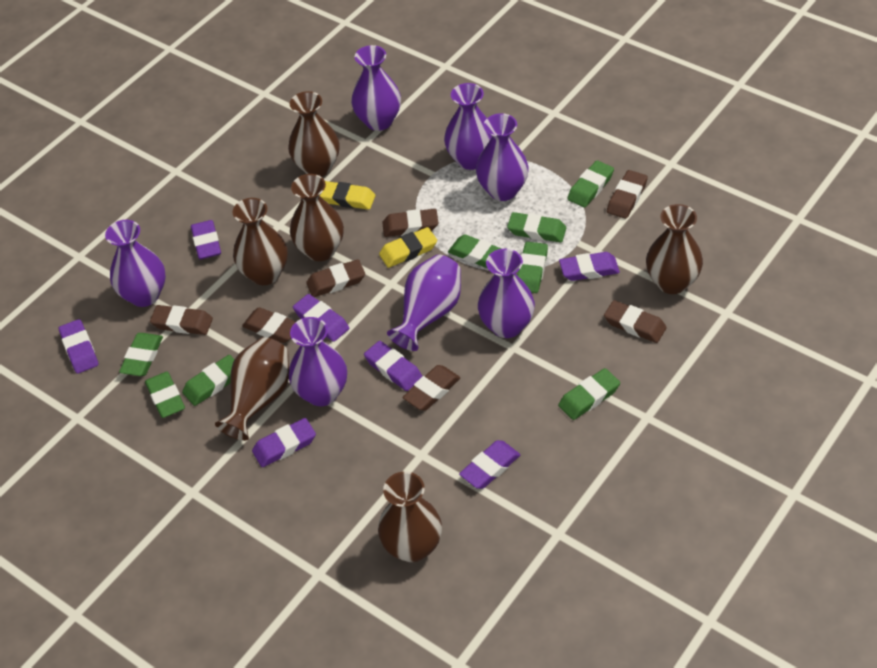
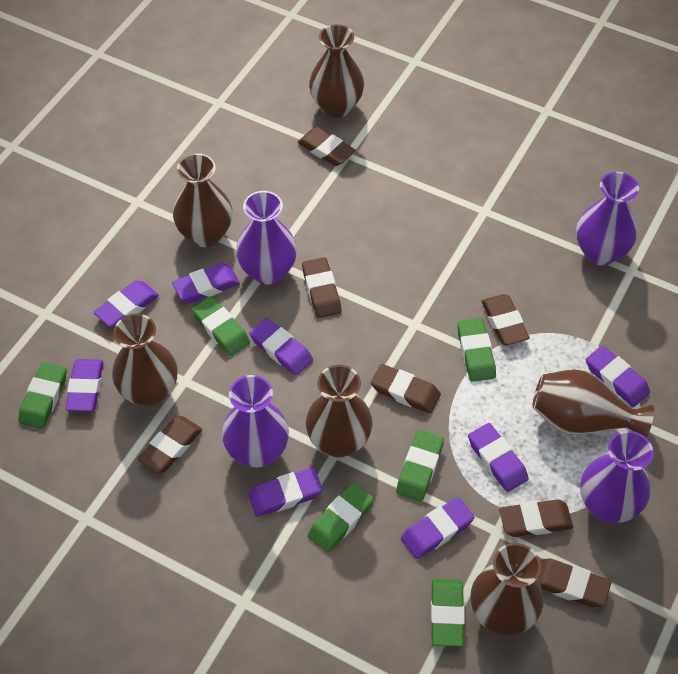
green eraser: [119,333,163,376] [145,372,185,418] [182,355,235,406] [448,234,502,268] [507,212,566,242] [517,242,548,293] [558,368,620,420] [567,160,614,207] = 8 -> [18,362,67,429] [192,296,250,356] [308,483,374,553] [396,430,444,501] [431,579,465,647] [457,318,496,382] = 6
purple eraser: [59,319,98,374] [191,220,221,259] [252,418,316,467] [293,294,349,342] [364,341,422,391] [459,440,520,489] [559,252,620,281] = 7 -> [65,359,103,412] [94,280,159,327] [172,263,240,303] [248,468,322,517] [249,318,313,376] [401,497,474,559] [468,423,529,492] [586,345,650,407] = 8
purple vase: [105,220,166,307] [289,317,347,406] [351,45,401,131] [387,254,461,351] [444,83,492,170] [476,113,529,201] [478,249,535,338] = 7 -> [222,375,289,468] [236,191,297,285] [576,172,639,266] [580,431,654,523] = 4
yellow eraser: [320,181,375,210] [379,227,437,268] = 2 -> none = 0

